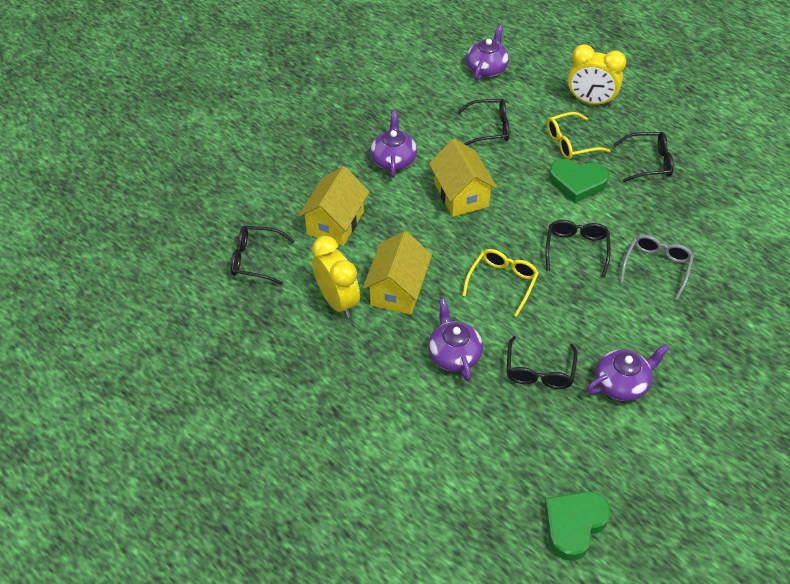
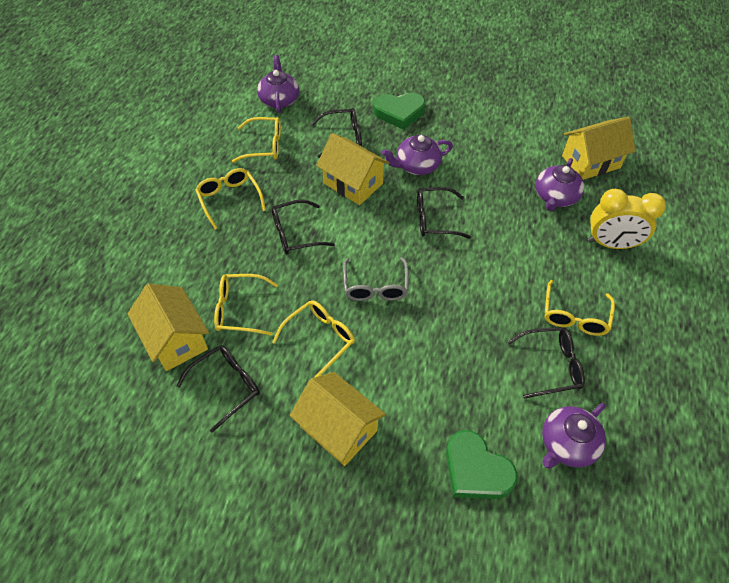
yellow clock: [312,236,360,318] [568,44,626,106] = 2 -> [588,189,666,249] = 1
yellow glasses: [462,249,539,317] [547,112,611,159] = 2 -> [196,168,266,229] [214,274,278,336] [232,117,281,163] [272,300,355,377] [545,280,615,336] = 5
yellow house: [298,166,369,246] [363,231,432,315] [429,139,497,217] = 3 -> [128,284,209,371] [290,372,386,466] [316,133,389,205] [562,117,635,180] = 4

